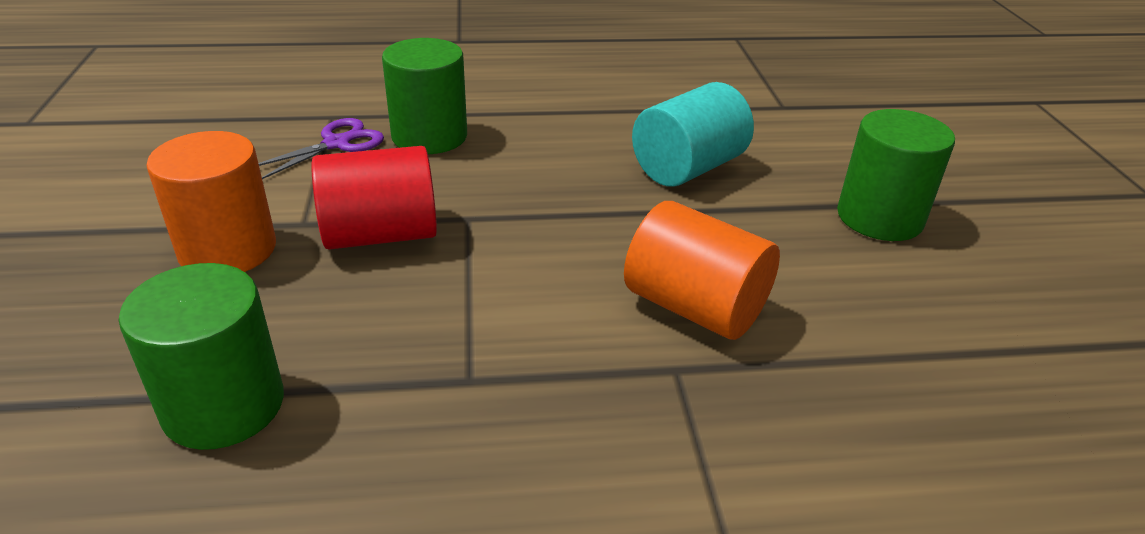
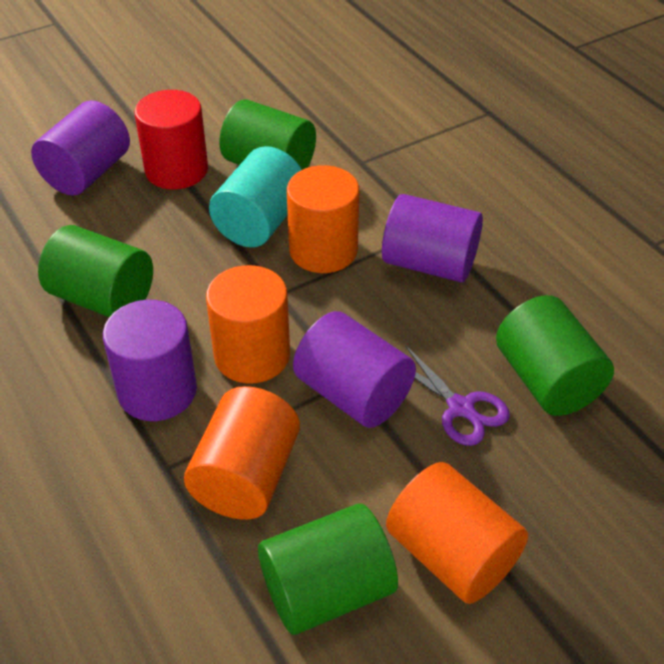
green cylinder: [119,263,284,450] [382,38,467,154] [837,109,955,241] = 3 -> [38,225,153,317] [219,99,316,170] [258,504,398,635] [496,295,614,416] = 4
orange cylinder: [146,131,276,272] [624,201,780,340] = 2 -> [184,386,300,520] [206,265,290,384] [287,165,359,273] [386,462,528,604] = 4
purple cylinder: none = 0 -> [31,101,130,195] [103,300,197,421] [293,311,416,428] [382,194,483,282] = 4

